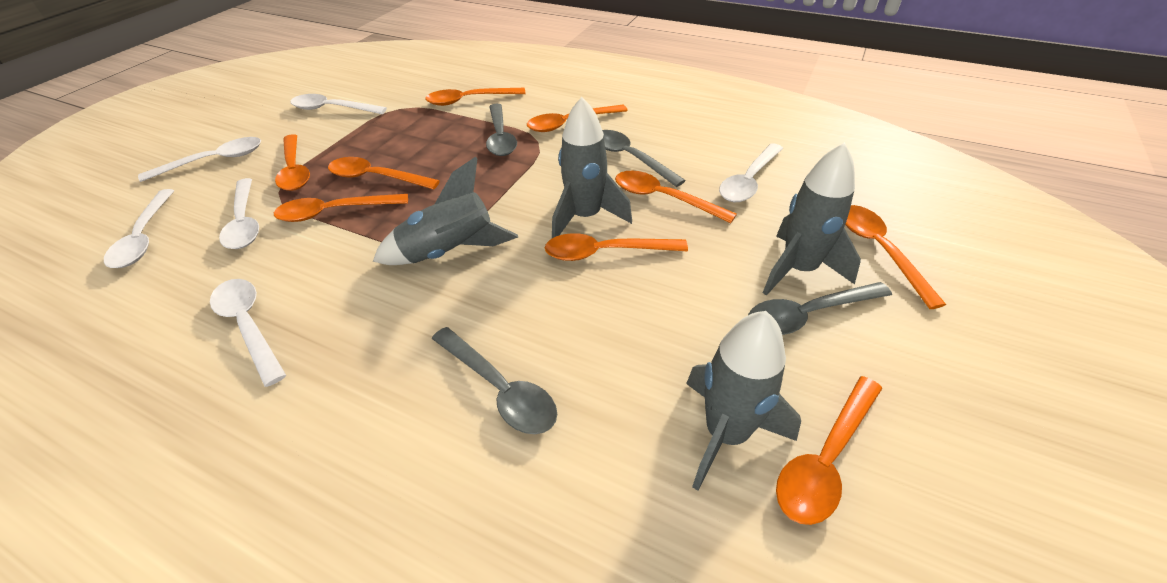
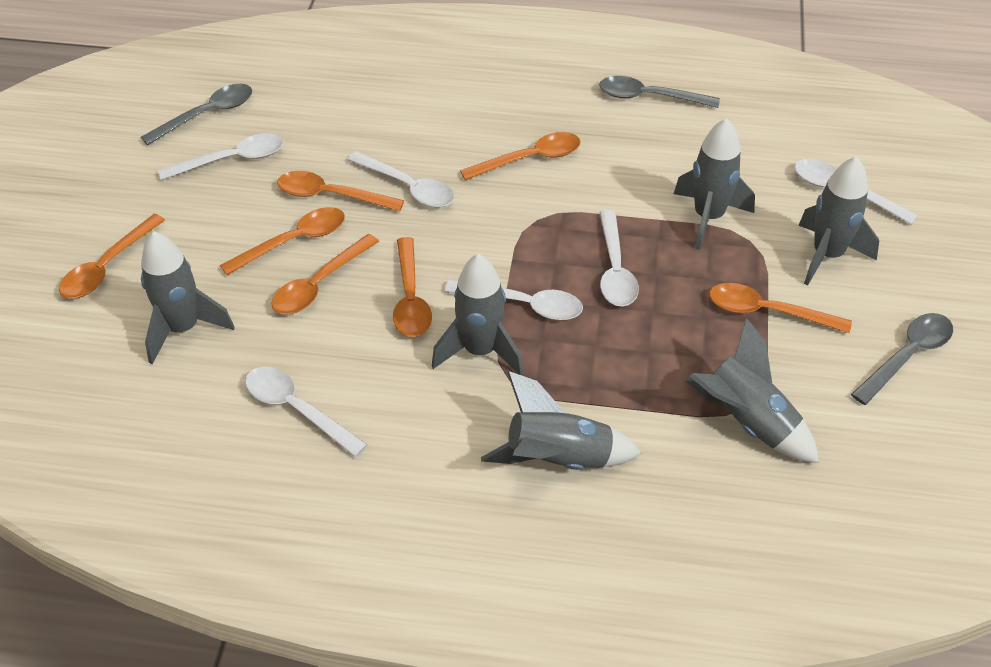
grey rocket: [373,157,518,265] [552,97,632,238] [686,311,801,491] [763,142,861,296] = 4 -> [141,231,235,364] [432,254,524,375] [481,371,641,470] [674,118,755,250] [685,318,819,463] [799,156,879,285] = 6
grey spoon: [432,327,557,434] [486,104,517,156] [602,130,686,187] [748,282,892,335] = 4 -> [141,84,252,145] [599,76,720,108] [851,313,953,405] = 3
orange spoon: [274,194,408,222] [275,134,310,191] [328,157,440,189] [425,88,526,106] [527,105,628,132] [545,233,688,261] [615,171,737,223] [776,376,882,525] [845,205,946,309] = 9 -> [59,214,165,298] [220,207,345,275] [271,234,379,314] [277,171,404,211] [393,237,432,337] [460,132,580,181] [709,283,852,333] = 7

